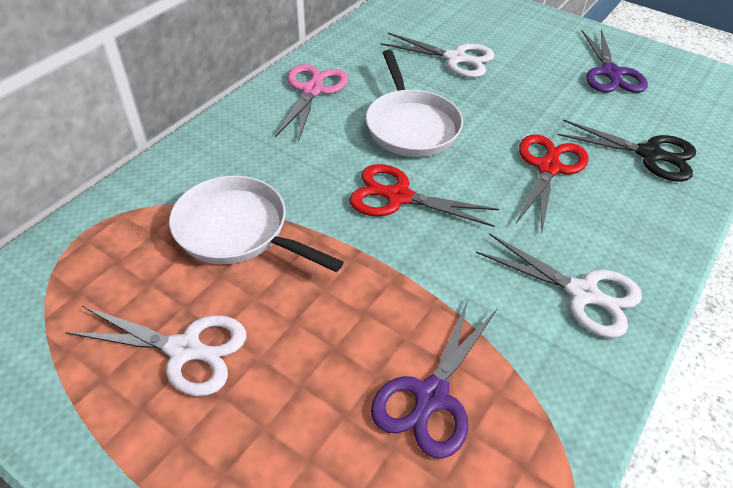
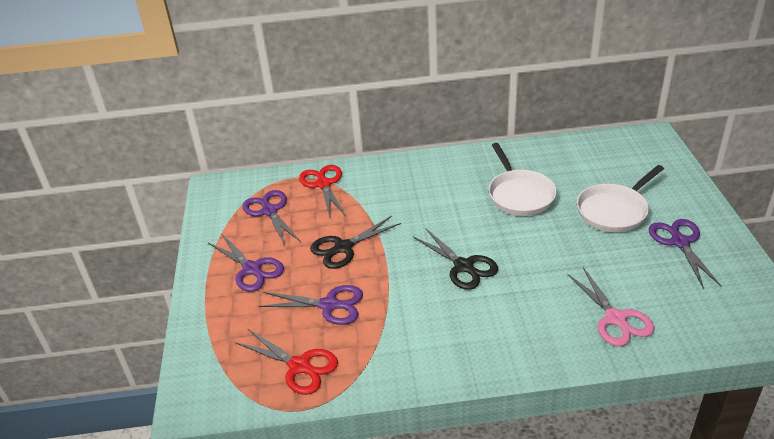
black scissors: [557,119,696,182] = 1 -> [310,216,401,269] [413,228,498,290] = 2
purple scissors: [371,300,497,459] [582,29,648,93] = 2 -> [208,233,284,292] [242,190,301,246] [258,285,363,325] [649,219,722,289] = 4
white scissors: [65,306,246,396] [380,33,495,78] [476,233,642,338] = 3 -> none = 0

